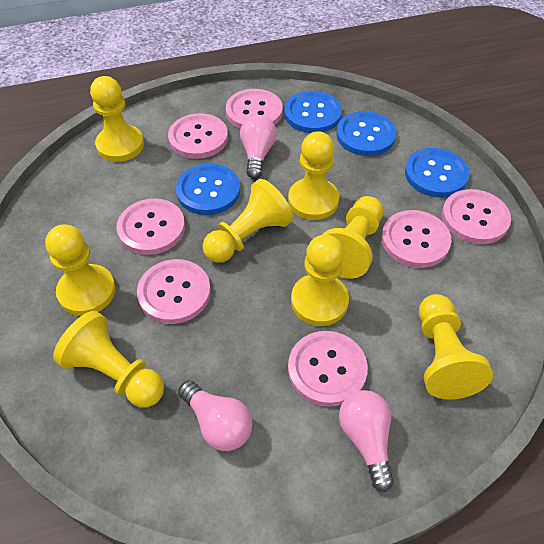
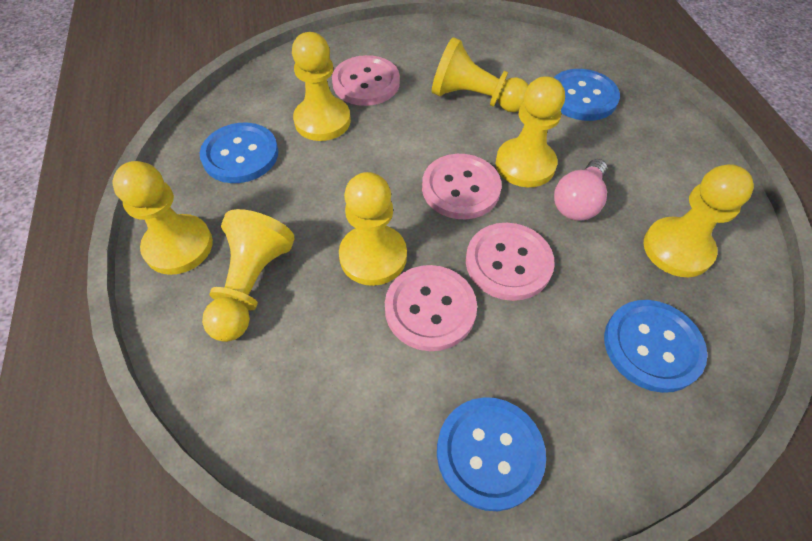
pink button: [117,199,185,255] [137,259,211,324] [168,113,228,159] [226,89,283,129] [288,331,368,407] [381,210,452,268] [442,189,511,244] = 7 -> [332,55,400,106] [385,265,477,351] [422,154,502,219] [466,223,555,301] = 4
pink light bulb: [178,380,253,451] [240,115,277,179] [339,390,394,492] = 3 -> [554,159,607,221] = 1
yellow pawn: [45,224,116,316] [53,311,164,408] [90,76,144,162] [203,179,293,263] [288,131,339,220] [291,234,349,326] [322,196,383,279] [419,294,493,400] = 8 -> [112,161,213,275] [202,209,294,342] [292,32,351,141] [339,172,407,286] [432,37,528,112] [496,76,565,187] [644,164,754,277] = 7

